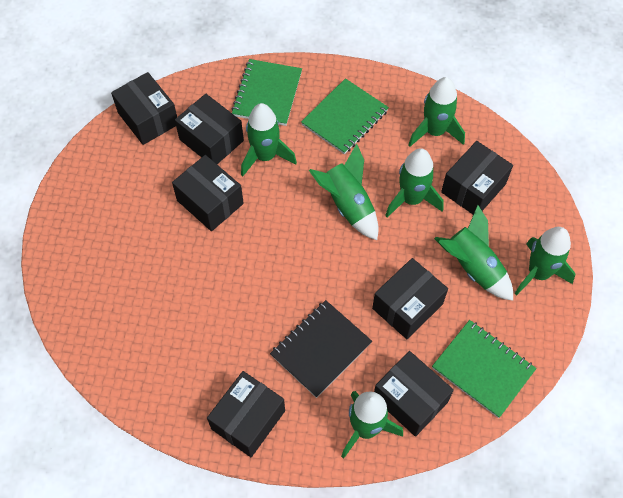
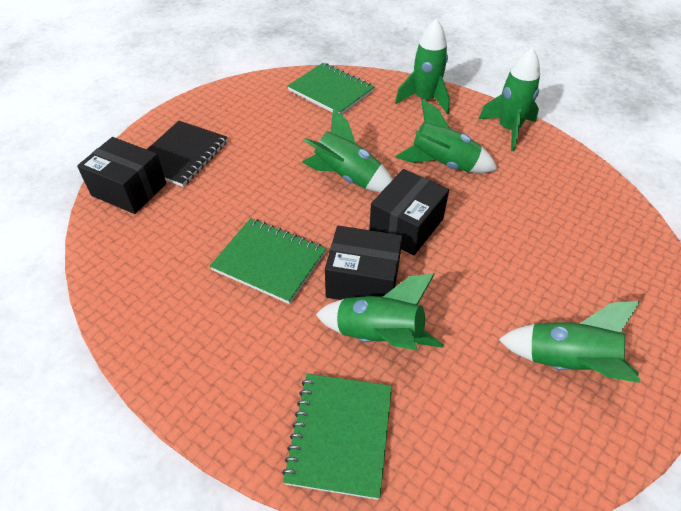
black box: [111,72,177,145] [172,155,244,231] [175,94,244,164] [207,371,285,457] [372,258,448,339] [374,351,454,437] [441,141,513,215] = 7 -> [77,137,167,214] [325,226,402,300] [369,169,449,255] = 3
green rocket: [241,103,297,176] [309,144,379,240] [341,391,403,459] [385,148,444,217] [408,77,465,147] [434,205,513,301] [515,227,576,296] = 7 -> [301,108,393,193] [316,273,444,350] [395,18,450,115] [395,99,498,173] [479,47,540,151] [498,301,640,383] = 6

